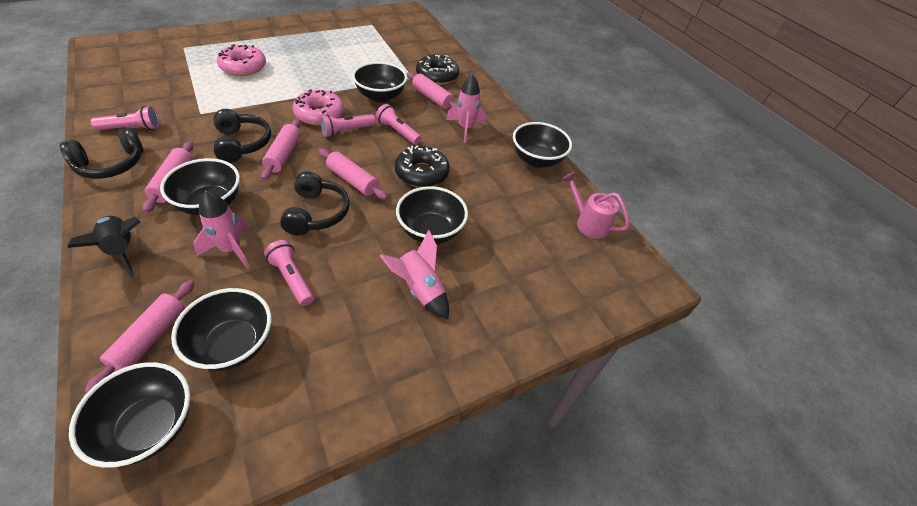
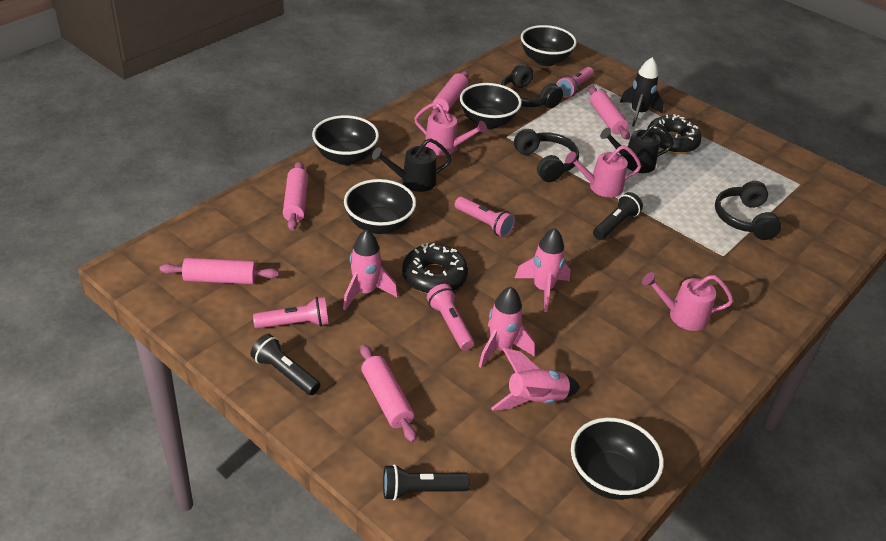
black bowl: [69,362,190,468] [160,158,240,215] [171,288,272,371] [352,62,407,103] [396,186,468,244] [513,122,572,168] = 6 -> [312,115,379,165] [344,179,416,234] [460,83,522,129] [521,25,577,66] [571,418,664,500] = 5
black flashlight: none = 0 -> [251,334,320,395] [383,464,470,500] [593,192,643,240] = 3
black watering can: none = 0 -> [372,138,452,192] [600,123,674,173] = 2
pink donut: [217,44,266,76] [293,89,344,126] = 2 -> none = 0
pink rocket: [193,190,250,269] [380,230,449,319] [446,74,486,143] = 3 -> [343,229,398,310] [479,287,535,368] [491,348,580,411] [515,228,570,312] = 4
pink watering can: [562,172,629,239] = 1 -> [414,102,487,156] [565,145,641,197] [642,272,733,331] = 3

